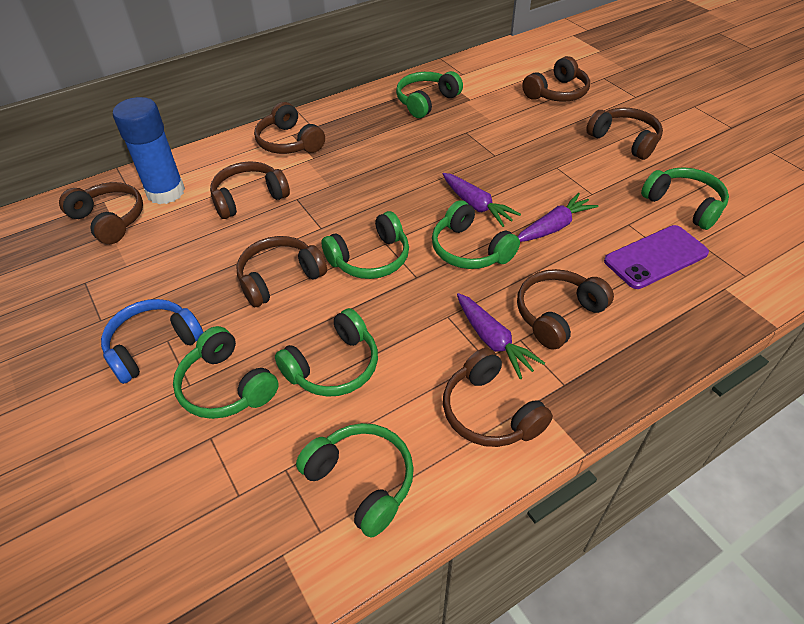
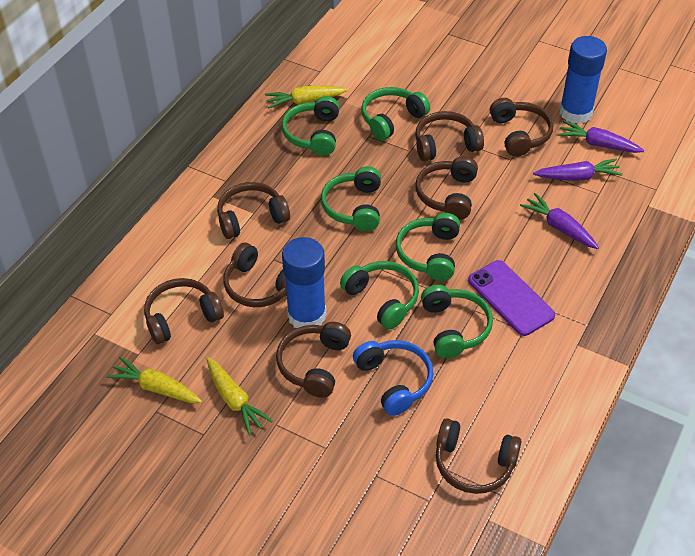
blue glue stick: [113,97,185,204] = 1 -> [282,237,326,328] [559,36,607,124] = 2
green headphones: [173,326,279,419] [275,308,378,397] [296,423,414,538] [321,211,409,279] [396,71,463,118] [432,200,520,269] [641,167,729,230] = 7 -> [282,96,339,156] [321,166,381,231] [340,261,419,329] [361,87,430,140] [396,213,460,281] [421,285,493,358] = 6
yellow carrot: none = 0 -> [106,357,202,403] [207,357,273,436] [265,86,347,108] = 3

